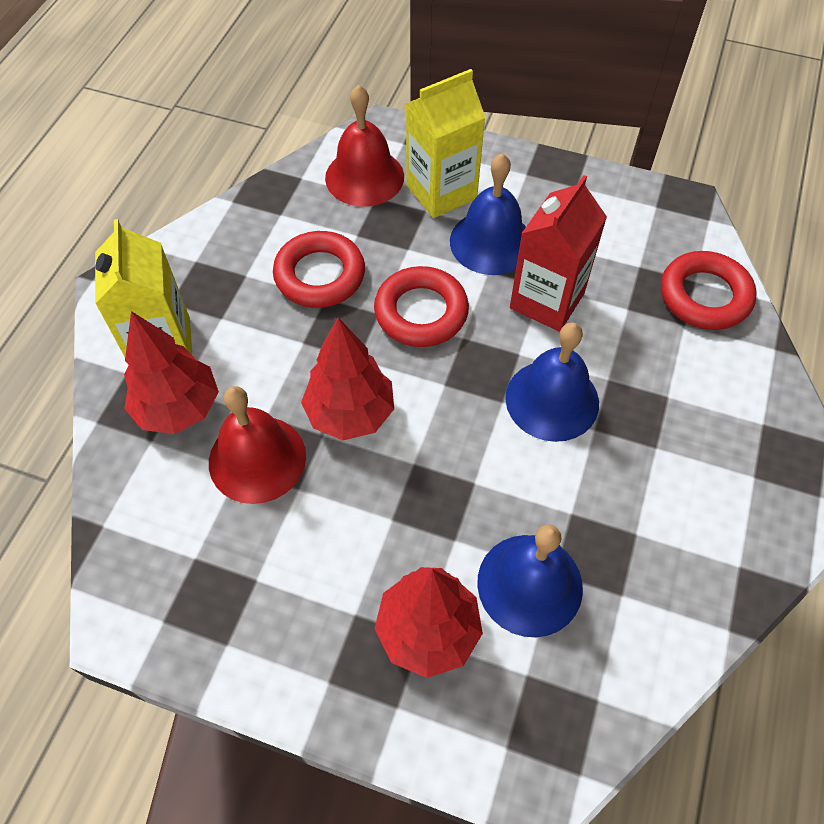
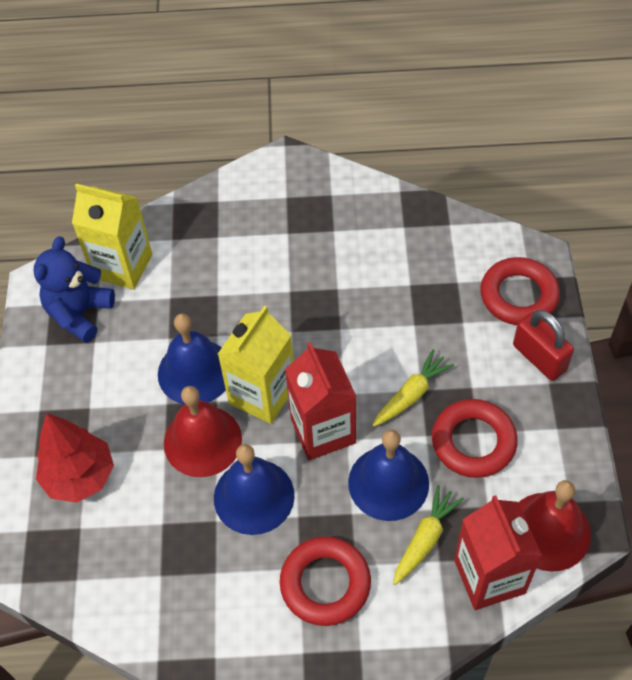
blue teddy bear: none = 0 -> [34,236,115,343] = 1
red carton: [510,175,607,332] = 1 -> [285,342,356,460] [454,495,542,610] = 2
red padlock: none = 0 -> [513,310,574,381] = 1
red tree: [124,311,219,434] [301,317,394,441] [374,567,483,678] = 3 -> [36,413,114,503] = 1
yellow carrot: none = 0 -> [373,349,454,427] [393,485,464,585] = 2

